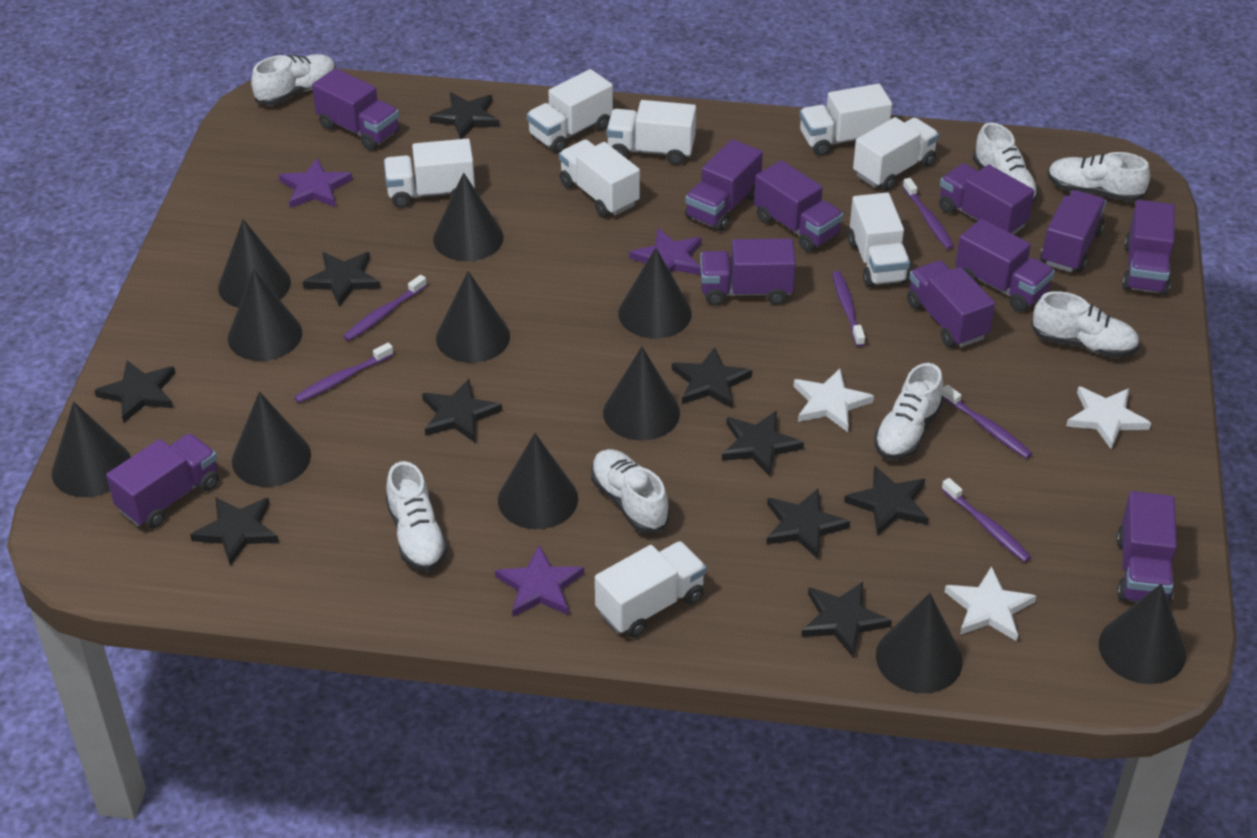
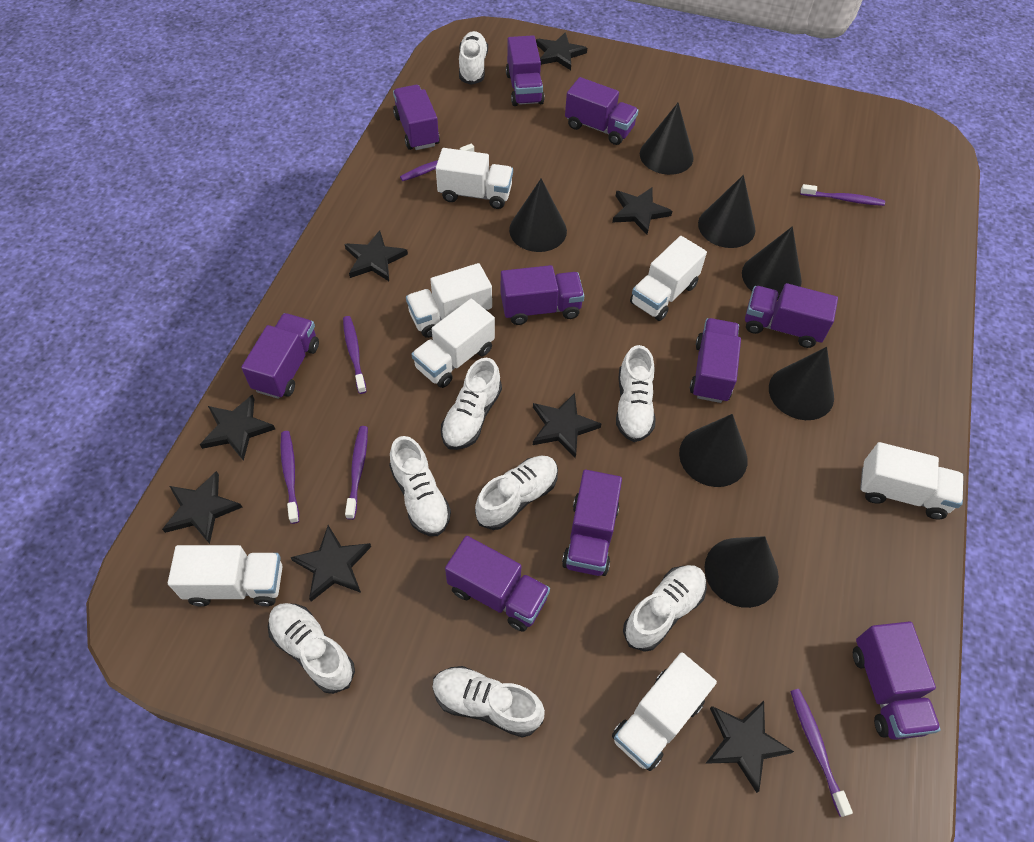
black cone: [52,402,131,497] [218,219,291,308] [228,269,302,361] [232,391,311,487] [433,172,504,261] [436,271,510,363] [498,433,578,529] [603,347,680,440] [619,247,692,338] [876,593,963,693] [1099,584,1186,684] = 11 -> [509,179,567,252] [640,103,694,175] [679,414,748,487] [698,175,756,248] [704,536,779,608] [742,226,802,300] [769,347,834,420] = 7
black star: [94,361,175,423] [190,497,279,566] [303,252,381,307] [422,379,502,442] [430,92,500,139] [672,347,752,408] [722,410,804,476] [766,489,850,559] [801,582,892,657] [844,466,929,535] = 10 -> [162,471,242,544] [200,394,275,461] [290,525,371,602] [345,230,408,281] [533,393,602,459] [536,32,587,70] [612,187,672,235] [705,701,794,793] = 8
purple star: [279,158,353,208] [495,545,584,617] [629,228,702,275] = 3 -> none = 0
purple truck: [106,433,219,528] [312,68,399,150] [685,139,763,231] [700,238,796,306] [754,160,843,252] [907,260,995,347] [939,163,1034,235] [955,219,1055,312] [1040,190,1106,272] [1116,491,1177,606] [1122,200,1175,295] = 11 -> [241,313,319,399] [393,85,440,150] [445,536,550,632] [501,265,584,325] [506,35,545,106] [562,470,622,576] [565,77,639,145] [690,318,741,403] [745,283,838,348] [853,621,941,740] = 10
white shoe: [251,54,336,105] [386,461,448,571] [591,449,670,533] [874,363,944,460] [973,122,1038,204] [1031,291,1140,358] [1048,152,1150,202] = 7 -> [268,603,355,694] [389,436,451,536] [433,666,545,738] [441,358,502,450] [459,31,488,85] [475,456,558,530] [616,345,655,442] [623,565,707,652] = 8
white star: [794,369,874,432] [945,566,1036,641] [1066,386,1151,449] = 3 -> none = 0
white truck: [384,138,475,208] [527,69,613,153] [559,140,640,217] [595,541,706,637] [607,100,696,165] [799,84,892,156] [848,192,910,287] [853,117,939,191] = 8 -> [168,545,283,606] [406,263,492,338] [412,299,495,388] [436,148,513,209] [612,652,717,771] [630,236,707,321] [860,442,963,519] = 7

